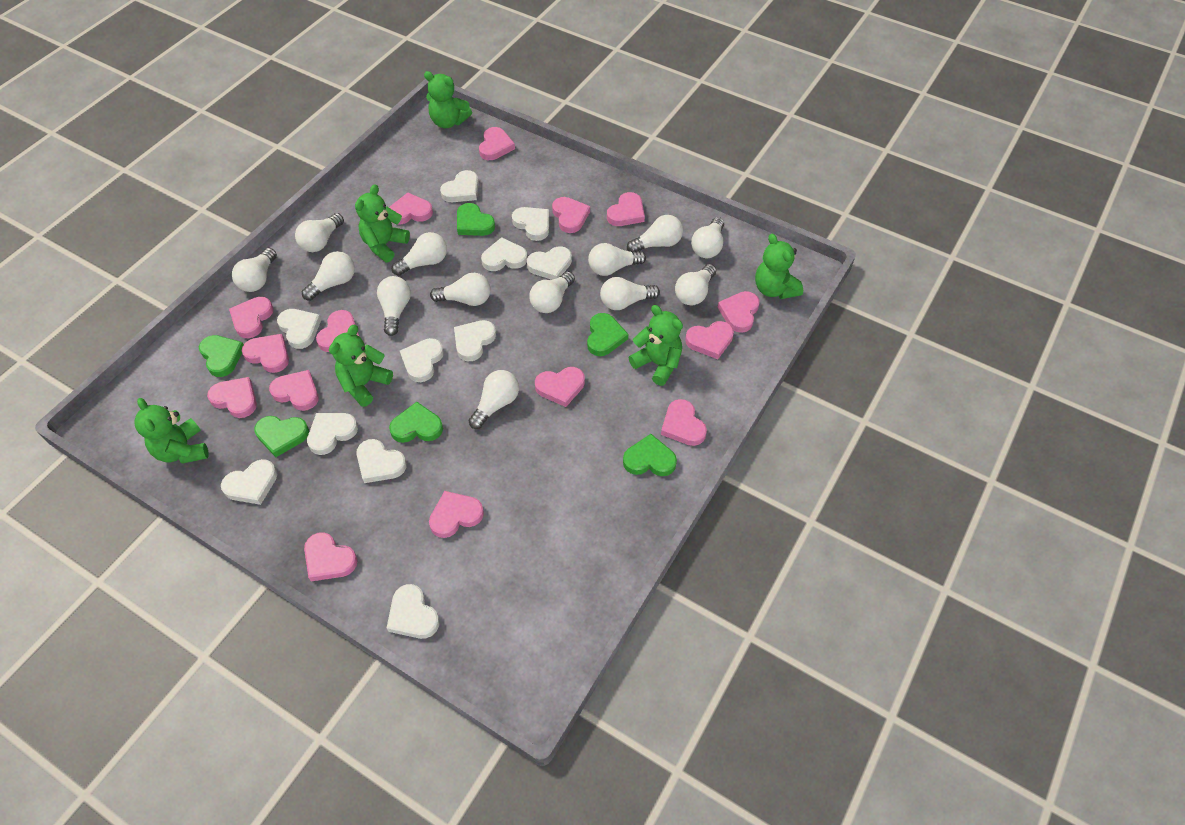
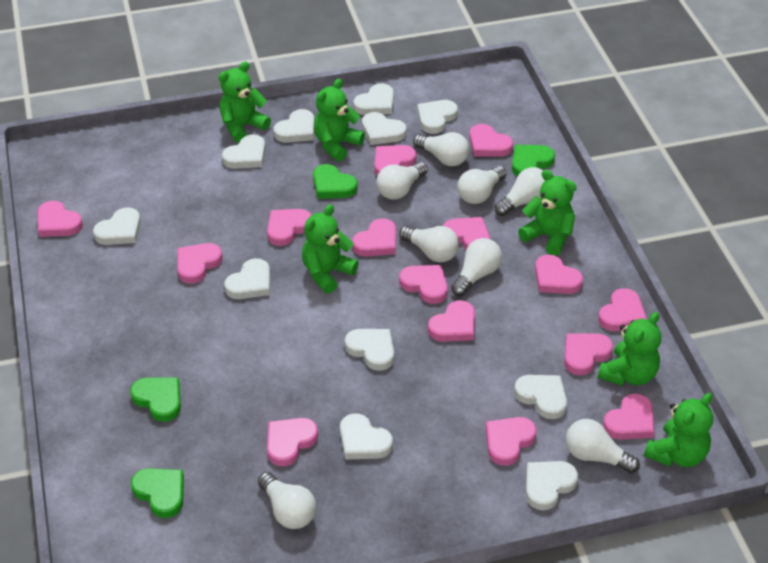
green heart: [199,335,244,377] [254,416,309,457] [389,402,443,443] [457,203,495,236] [587,313,628,356] [623,434,677,476] = 6 -> [130,378,181,422] [131,468,184,518] [313,164,358,199] [512,145,555,176] = 4
white light bulb: [232,248,277,292] [295,213,344,252] [302,251,355,301] [377,276,411,336] [392,232,447,276] [430,273,491,306] [468,370,519,429] [529,271,575,313] [588,243,646,276] [600,277,660,310] [627,215,683,252] [675,264,716,305] [691,217,724,258] = 13 -> [258,472,316,529] [376,162,428,199] [399,226,459,262] [413,132,469,166] [451,238,502,296] [457,166,507,204] [495,167,545,216] [566,419,640,474] = 8

